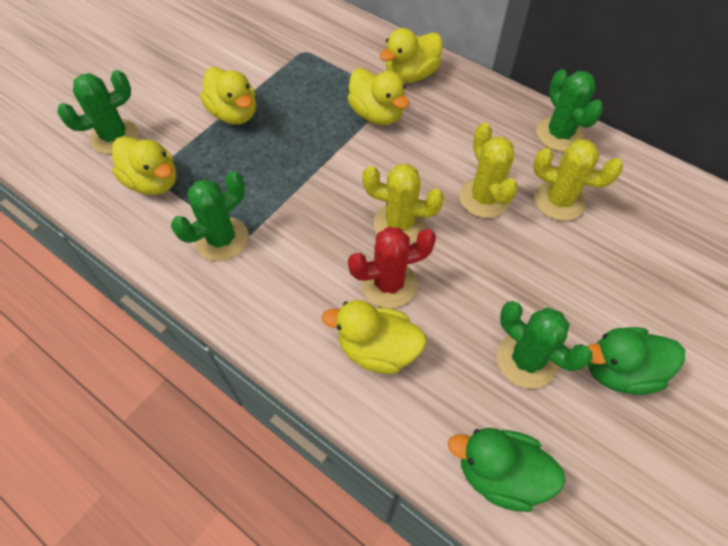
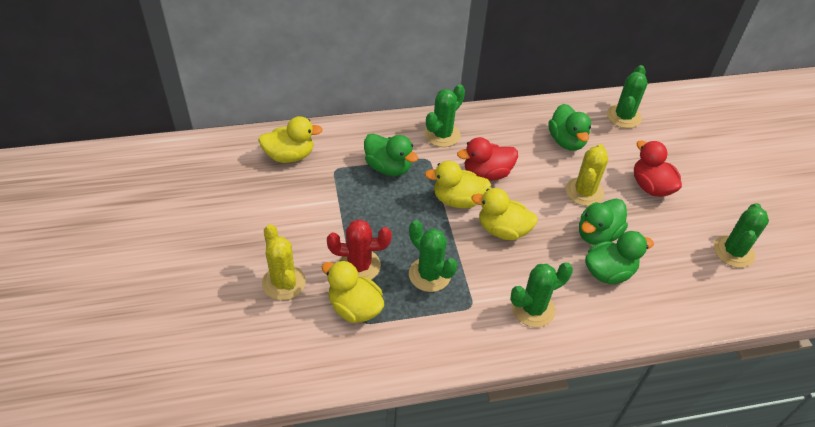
green cactus: [57,70,138,154] [171,171,248,261] [497,301,592,389] [536,69,604,152] = 4 -> [409,220,457,292] [425,84,465,147] [510,262,573,327] [607,65,648,128] [714,203,769,268] = 5
green duck: [448,428,566,512] [587,327,685,395] = 2 -> [364,133,418,176] [548,104,591,151] [579,199,628,245] [585,231,654,284] = 4
red duck: none = 0 -> [457,137,518,181] [634,141,682,197] = 2
yellow cactus: [362,164,444,244] [459,123,518,218] [533,140,623,221] = 3 -> [262,224,306,300] [566,144,608,206] = 2
yellow duck: [112,136,176,195] [200,67,256,125] [322,300,427,374] [347,68,409,125] [379,28,443,83] = 5 -> [258,116,323,163] [322,260,384,323] [425,161,491,209] [471,188,538,240] = 4

